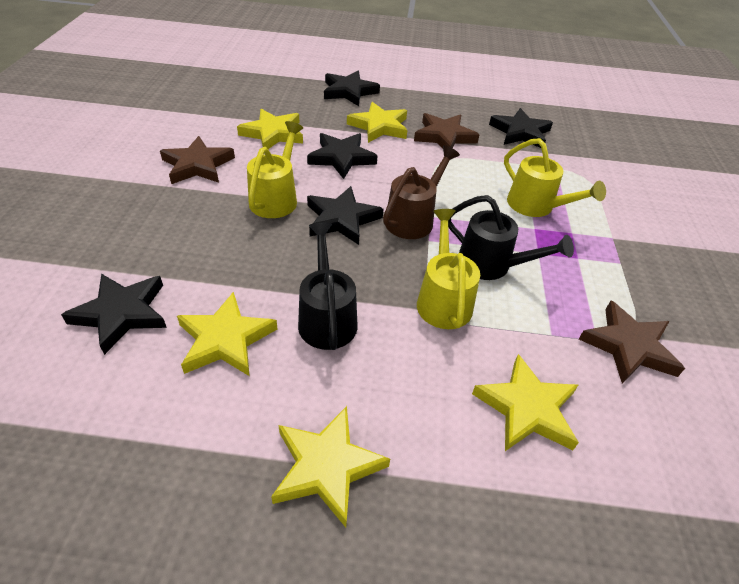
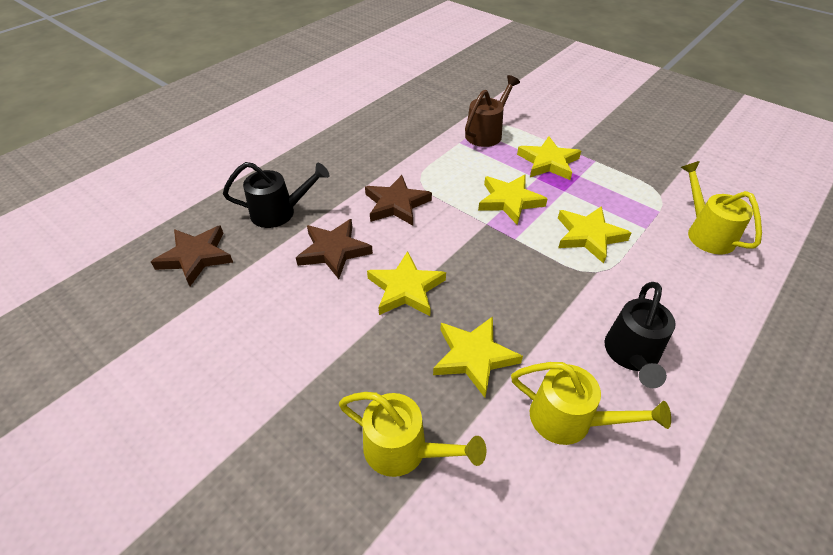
black star: [61,274,167,355] [307,133,378,179] [307,186,384,245] [324,71,380,106] [489,108,553,148] = 5 -> none = 0

